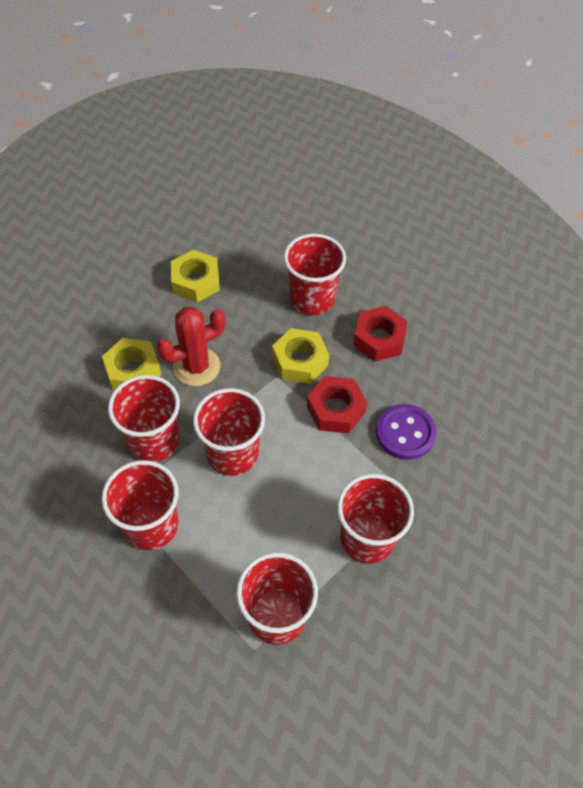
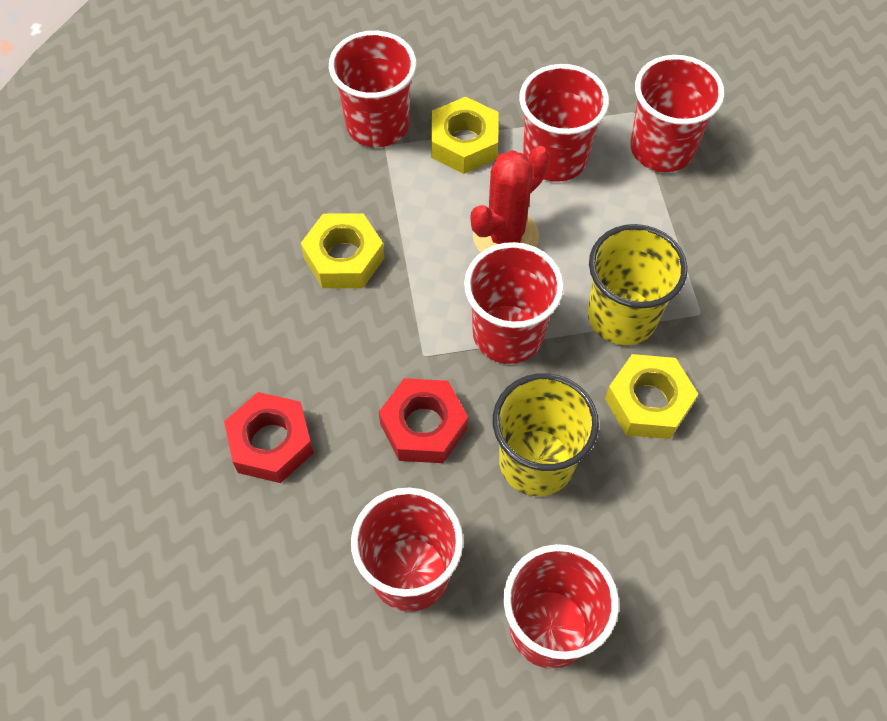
purple button: [376,404,436,460] = 1 -> none = 0
yellow cup: none = 0 -> [493,373,599,496] [588,224,687,345] = 2

